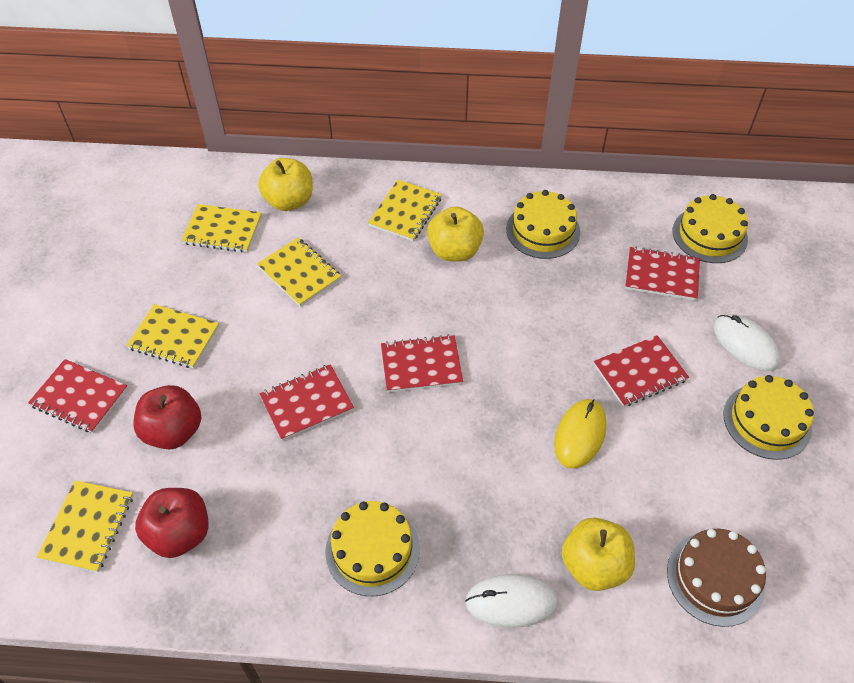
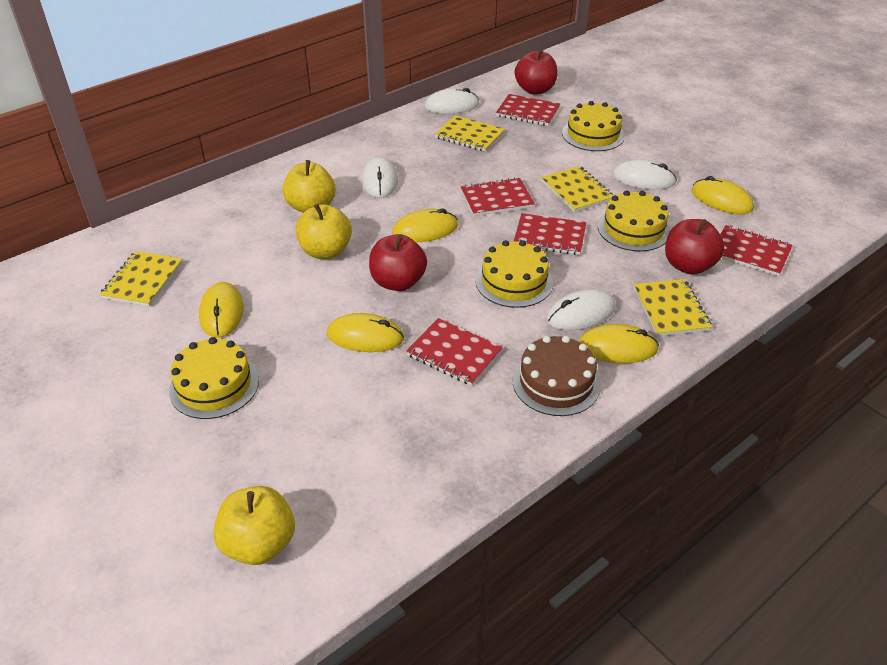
red apple: [133,385,201,450] [135,488,209,558] = 2 -> [369,234,427,291] [515,49,558,95] [665,219,724,275] = 3
white mouse: [465,574,558,628] [714,314,780,371] = 2 -> [362,157,398,198] [424,88,479,114] [547,289,616,330] [612,159,677,190] = 4
yellow mouse: [554,399,607,469] = 1 -> [199,282,244,338] [327,313,404,352] [392,208,458,242] [579,324,659,363] [691,176,754,214] = 5
yellow notebook: [37,480,133,572] [126,304,219,368] [181,204,262,253] [257,238,341,307] [368,180,442,241] = 5 -> [99,251,183,307] [435,115,505,152] [541,166,613,212] [634,279,712,336] = 4

